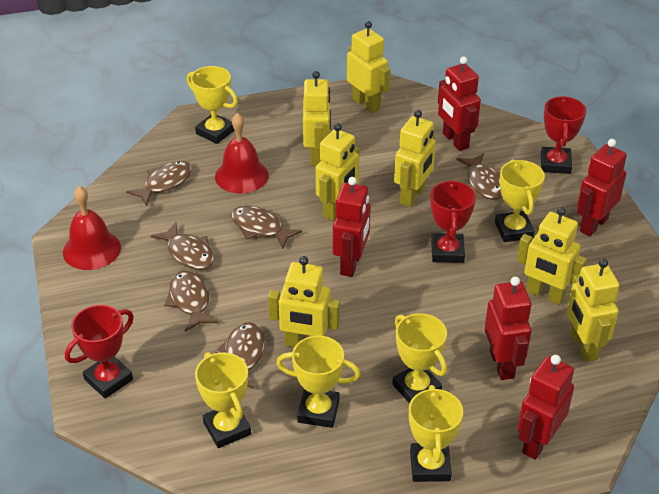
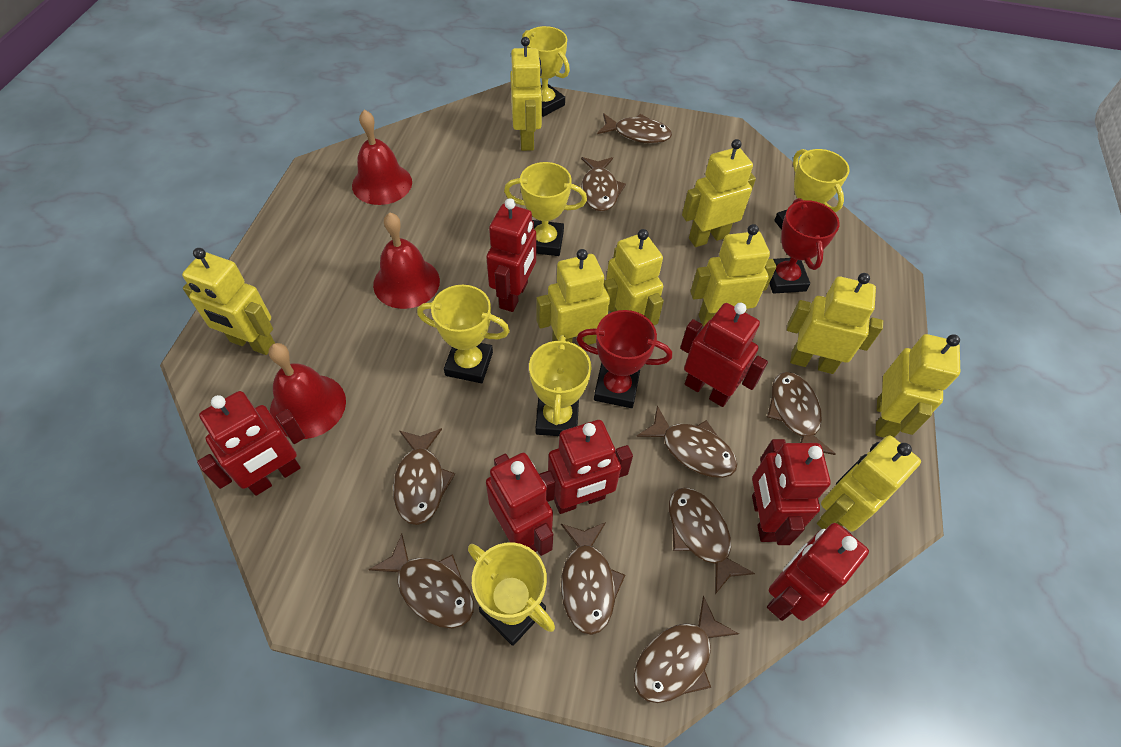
brown fish: [126,161,192,206] [151,222,214,270] [165,271,218,332] [215,322,265,389] [231,205,302,249] [457,153,502,200] = 6 -> [368,534,474,628] [393,428,455,525] [561,522,625,635] [581,157,626,212] [597,113,672,143] [634,596,739,703] [637,406,738,478] [669,487,755,594] [767,372,836,455] = 9
red bell: [63,186,121,270] [215,113,269,194] = 2 -> [269,343,346,439] [352,110,412,205] [373,213,440,309] = 3
red robot: [333,177,371,277] [438,56,481,151] [485,277,531,380] [518,355,574,460] [577,139,627,236] = 5 -> [197,391,305,496] [486,198,536,312] [486,453,553,556] [539,420,633,514] [680,303,768,407] [752,439,831,545] [767,523,869,621] = 7
red trophy: [65,305,134,398] [430,180,476,263] [541,96,586,174] = 3 -> [576,310,672,408] [769,198,840,294] = 2
yellow robot: [268,256,340,347] [303,71,331,166] [316,123,359,221] [347,21,390,113] [394,110,436,207] [517,207,587,305] [567,259,620,362] = 7 -> [182,248,275,355] [510,37,542,151] [536,249,618,345] [606,229,664,325] [682,139,756,247] [690,224,776,327] [787,273,883,374] [817,436,921,532] [875,334,960,438] = 9

